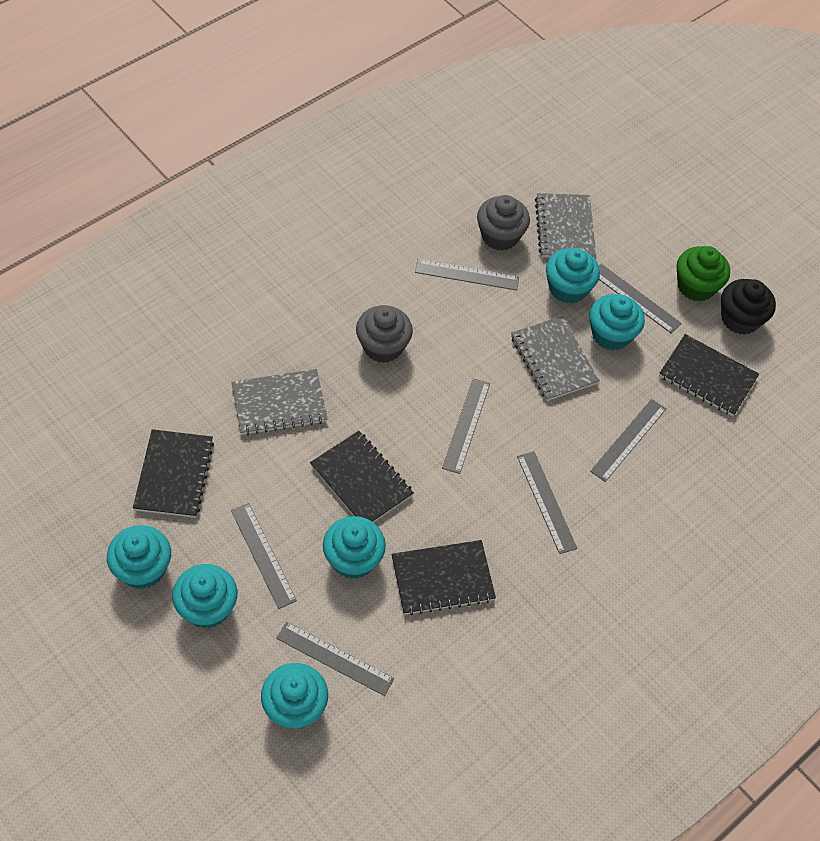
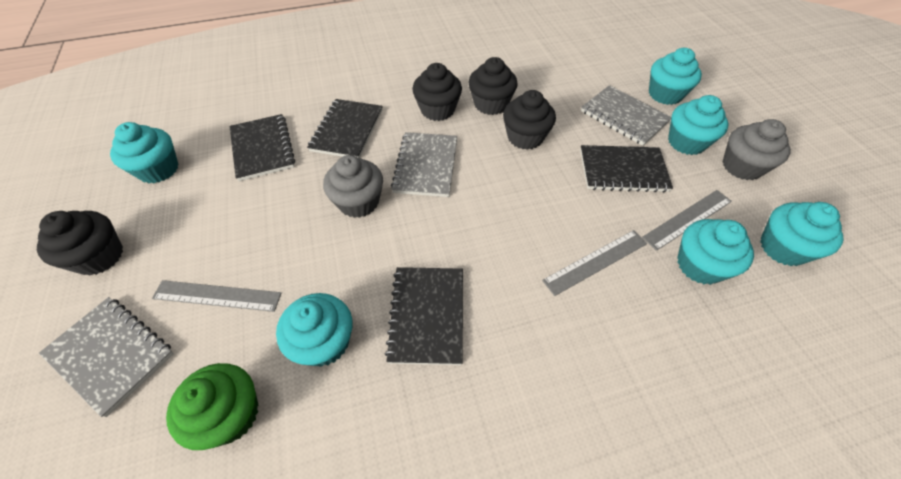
black cupcake: [721,279,776,335] = 1 -> [37,211,123,275] [412,63,462,121] [469,57,518,115] [503,90,556,150] = 4
grey ruler: [231,503,297,609] [276,622,394,696] [415,259,519,291] [442,378,490,474] [517,451,577,554] [590,399,666,482] [599,264,682,334] = 7 -> [152,280,282,312] [542,230,647,296] [642,190,732,251] = 3

